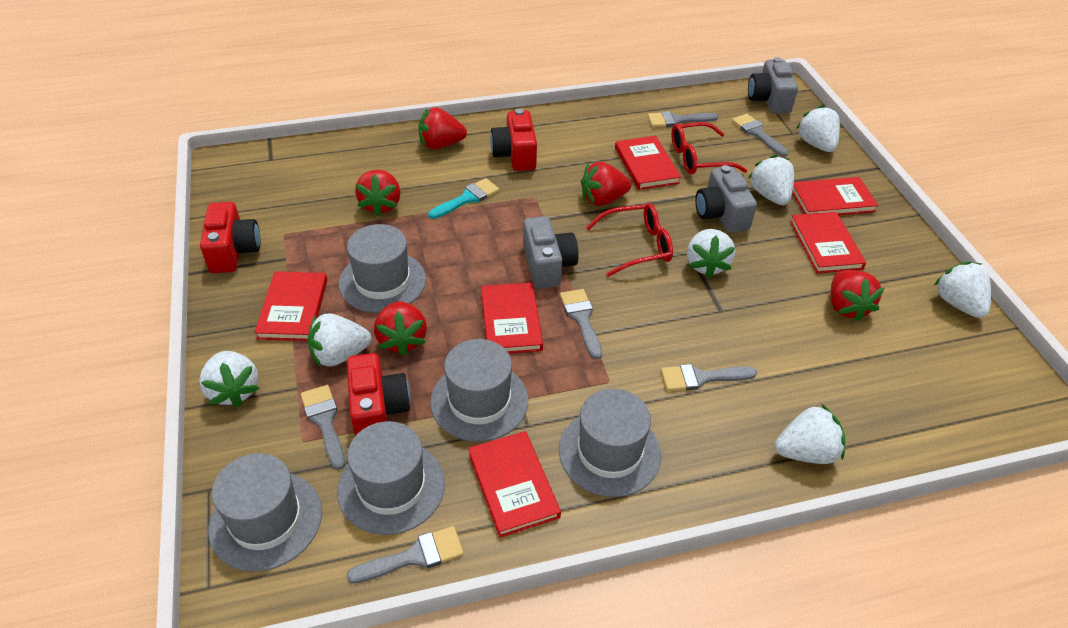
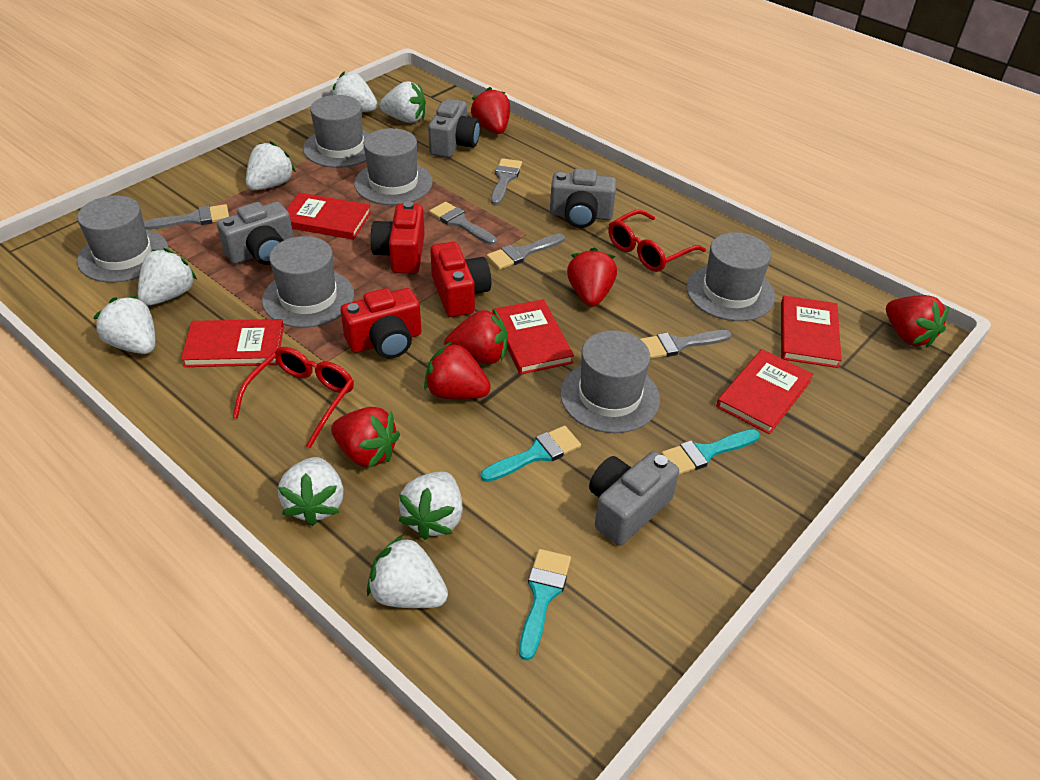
grey brush: [301,385,345,470] [347,526,464,584] [560,289,602,360] [648,111,718,127] [661,364,757,391] [732,114,788,157] = 6 -> [144,204,229,230] [429,202,497,245] [487,234,565,270] [491,158,522,205] [641,330,731,359] = 5
grey camera: [523,216,579,289] [695,165,757,233] [748,57,798,114] = 3 -> [217,202,294,265] [428,99,480,158] [550,168,616,228] [589,451,679,545] = 4
grey hat: [208,453,322,572] [337,421,445,535] [339,224,426,313] [430,339,528,442] [559,388,661,497] = 5 -> [77,196,169,283] [262,236,354,328] [303,95,370,168] [354,128,433,205] [560,330,660,433] [686,232,775,321] = 6
red book: [255,271,327,341] [468,431,561,537] [481,282,543,354] [615,136,681,190] [790,212,866,273] [792,177,878,215] = 6 -> [181,319,284,367] [286,193,371,240] [493,299,574,375] [716,349,813,434] [781,296,842,368] = 5
red strawberry: [355,170,401,217] [374,301,427,356] [418,107,467,149] [581,162,631,206] [831,270,884,322] = 5 -> [331,407,400,469] [424,342,491,399] [444,310,508,364] [471,87,510,134] [567,248,617,307] [886,295,949,348] = 6
turquoise brush: [428,178,499,219] = 1 -> [481,425,581,482] [519,549,571,661] [661,429,760,475] = 3
white strawberry: [199,351,260,407] [308,314,372,367] [687,229,735,278] [749,155,794,205] [775,404,846,464] [797,105,840,152] [934,261,991,318] = 7 -> [93,295,155,354] [138,248,197,306] [246,141,296,190] [278,457,344,526] [332,71,377,112] [367,535,448,608] [379,81,426,123] [398,472,463,540] = 8

